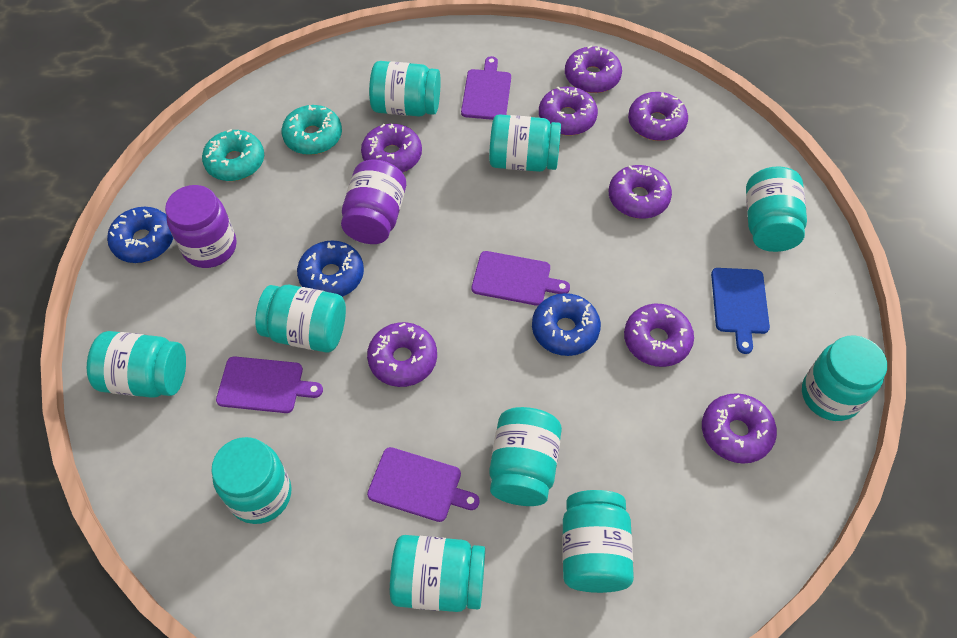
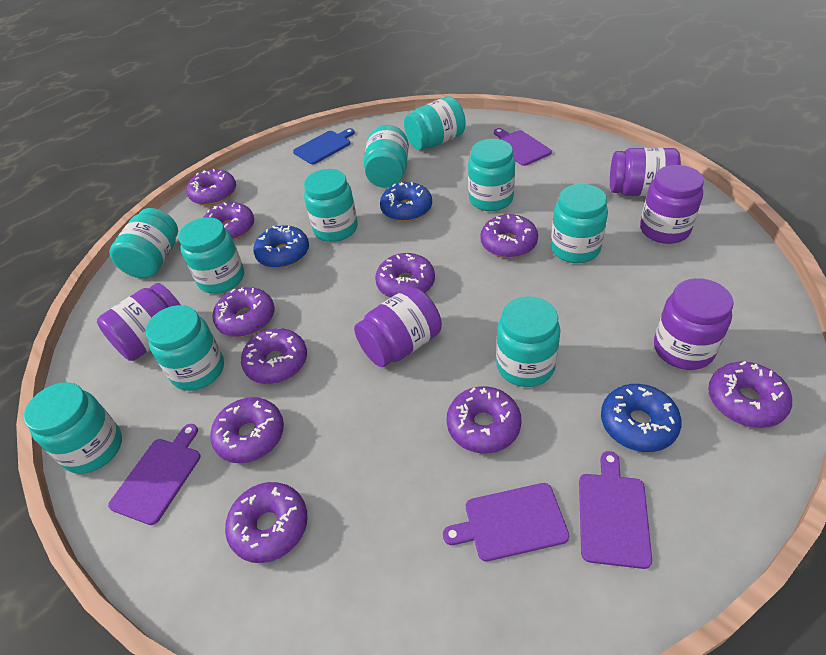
purple donut: [361,124,422,173] [367,322,437,387] [539,87,598,135] [565,46,622,93] [609,165,672,219] [624,304,694,367] [628,92,688,141] [702,393,777,464] = 8 -> [187,169,236,205] [203,202,254,240] [210,397,284,463] [212,287,274,337] [225,482,307,563] [241,328,307,384] [375,253,435,298] [447,386,521,454] [480,214,538,258] [708,361,792,428] = 10
purple jar: [165,185,237,268] [341,160,406,244] = 2 -> [97,283,181,361] [354,287,442,367] [610,148,681,196] [640,165,704,244] [654,278,734,370] = 5
turquoise donut: [202,129,264,181] [281,105,342,155] = 2 -> none = 0

